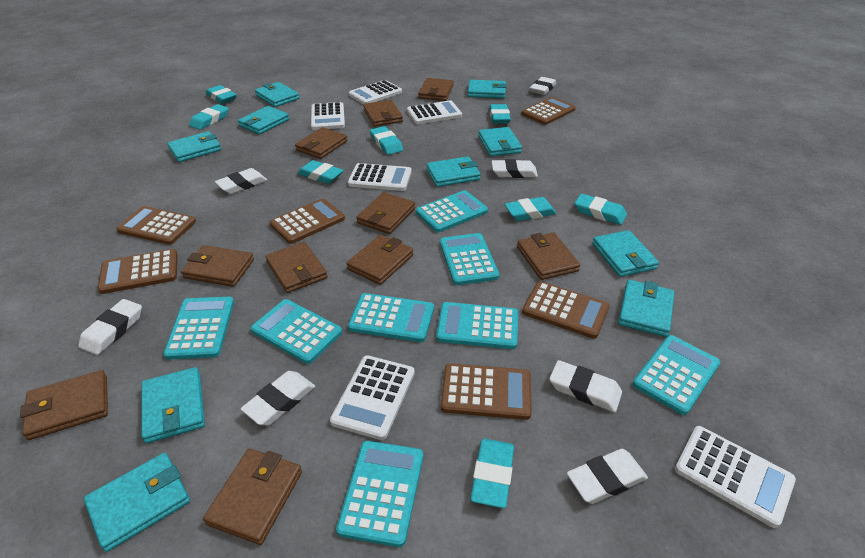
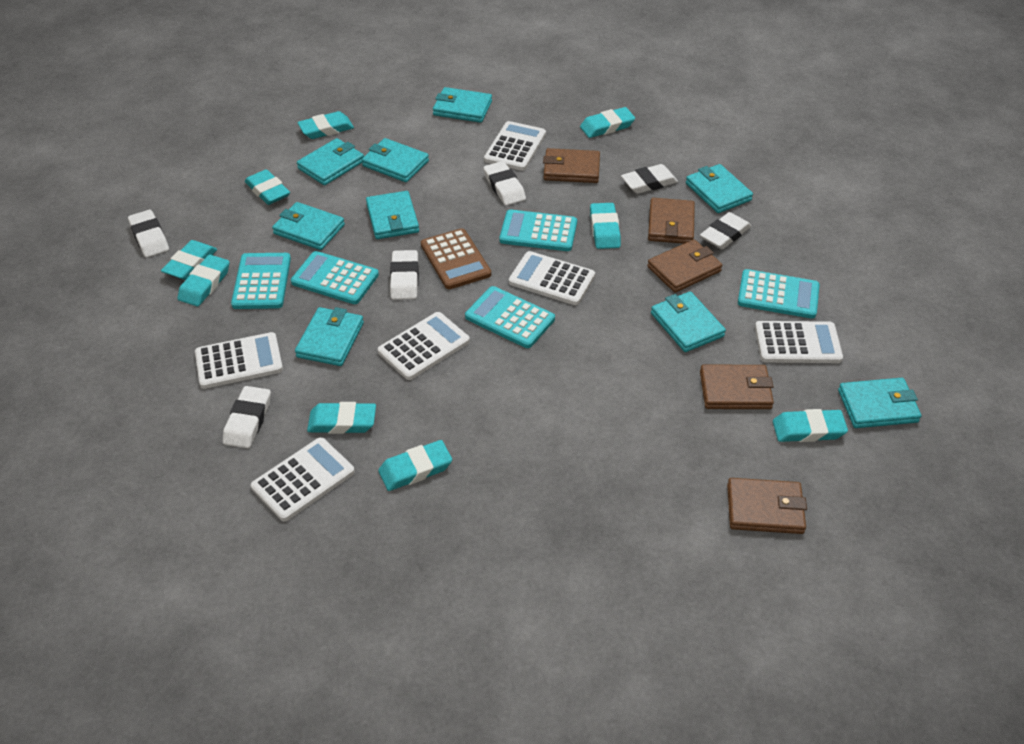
brown calculator: [97,249,178,294] [116,206,196,245] [270,198,345,244] [441,363,532,420] [521,97,576,125] [522,281,610,339] = 6 -> [421,228,491,289] = 1
brown wallet: [20,370,108,440] [181,245,254,287] [203,449,302,545] [265,242,328,293] [295,127,347,159] [346,235,413,285] [357,192,415,234] [363,100,403,127] [418,78,454,101] [517,232,580,280] = 10 -> [543,148,600,183] [647,239,722,293] [648,198,695,244] [700,365,774,409] [727,478,807,534] = 5
turquoise calculator: [164,297,234,360] [251,299,342,364] [336,441,423,547] [348,293,434,342] [416,190,488,232] [436,302,518,349] [440,233,499,285] [633,335,720,415] = 8 -> [231,253,291,309] [291,251,379,304] [465,286,555,348] [500,210,577,251] [738,269,820,319] = 5
turquoise eraser: [189,104,229,130] [206,85,237,104] [297,160,344,184] [370,126,403,155] [470,439,514,508] [489,104,511,124] [504,197,557,221] [575,194,627,225] = 8 -> [161,240,217,280] [178,255,229,306] [245,169,290,205] [298,111,354,139] [307,402,376,434] [378,440,452,491] [580,107,635,138] [590,203,621,249] [773,409,848,442] = 9
turquoise wallet: [84,453,190,552] [141,367,205,443] [167,131,221,162] [238,106,289,134] [255,82,299,107] [426,156,481,187] [468,80,507,98] [478,127,522,156] [592,230,659,277] [618,280,675,337] = 10 -> [272,202,345,250] [295,307,364,366] [297,138,364,185] [362,138,429,182] [366,191,419,239] [433,87,492,123] [651,291,726,352] [686,164,753,213] [838,378,921,428] = 9
white eraser: [78,299,142,355] [215,168,267,194] [241,371,315,425] [492,159,538,178] [530,77,556,95] [549,360,622,412] [567,449,648,504] = 7 -> [128,210,169,257] [223,386,271,448] [390,250,419,300] [484,161,526,206] [621,164,678,194] [700,212,751,249] = 6

